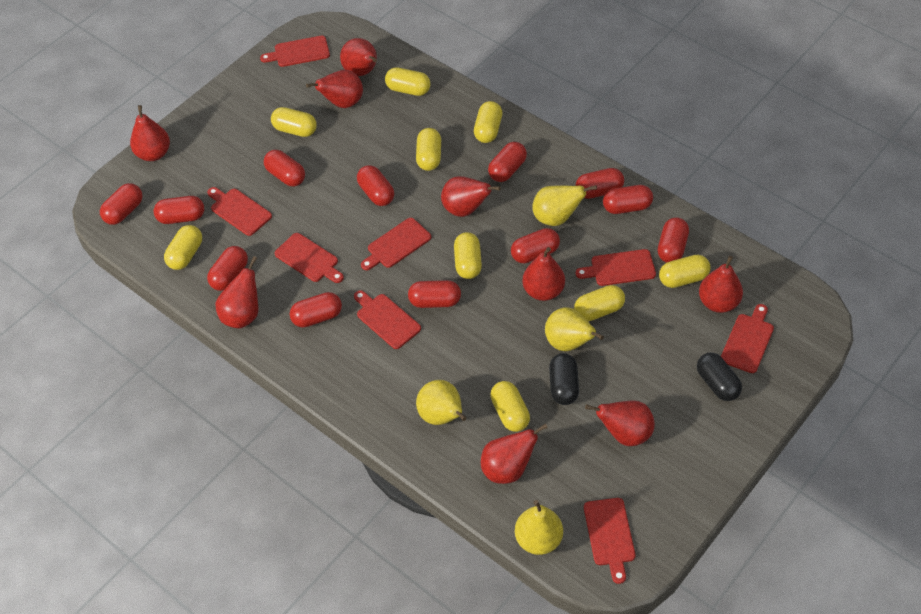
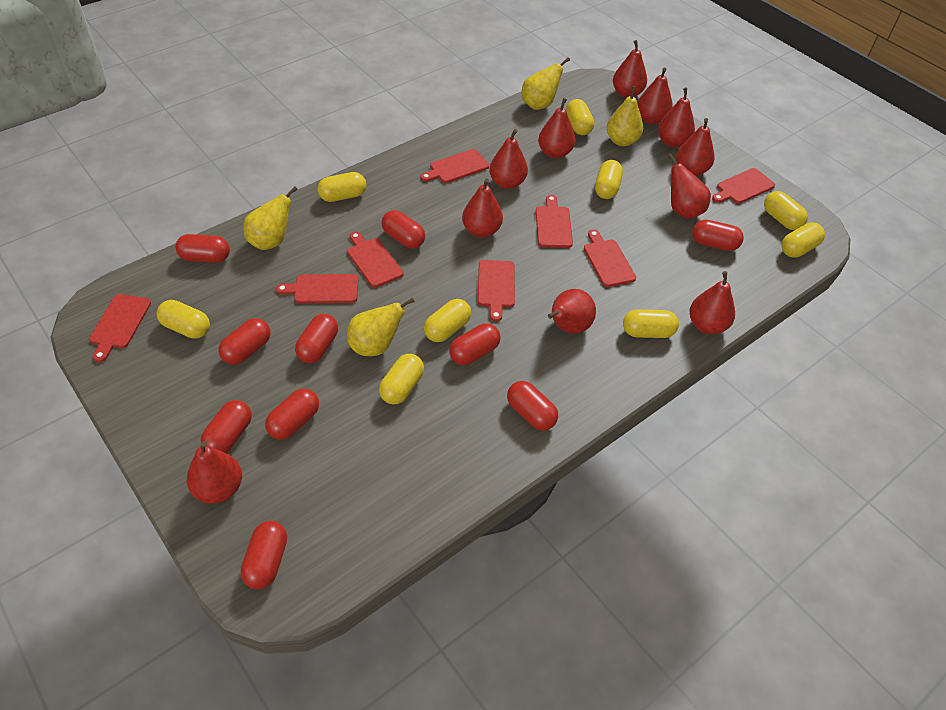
black capsule: [549,353,579,405] [697,353,742,401] = 2 -> none = 0
red capsule: [100,183,143,225] [154,196,204,224] [207,246,248,291] [264,150,305,187] [290,292,342,328] [357,165,394,206] [408,280,461,308] [488,142,527,182] [511,228,560,263] [575,168,624,199] [603,185,653,214] [658,217,689,263] = 12 -> [175,234,230,263] [201,400,252,453] [218,318,270,365] [241,521,287,589] [265,388,319,440] [295,314,338,363] [382,210,425,249] [449,323,501,365] [507,381,558,430] [692,220,744,251] = 10
red pear: [130,105,170,161] [216,256,258,328] [306,70,363,108] [340,38,377,76] [441,176,501,217] [481,423,548,484] [522,247,565,301] [585,401,655,446] [699,256,743,313] = 9 -> [187,441,242,504] [462,178,503,238] [489,129,528,189] [538,98,576,159] [548,289,596,334] [613,40,647,98] [637,68,673,124] [658,88,695,147] [668,153,711,219] [676,118,714,176] [689,271,735,334] = 11

